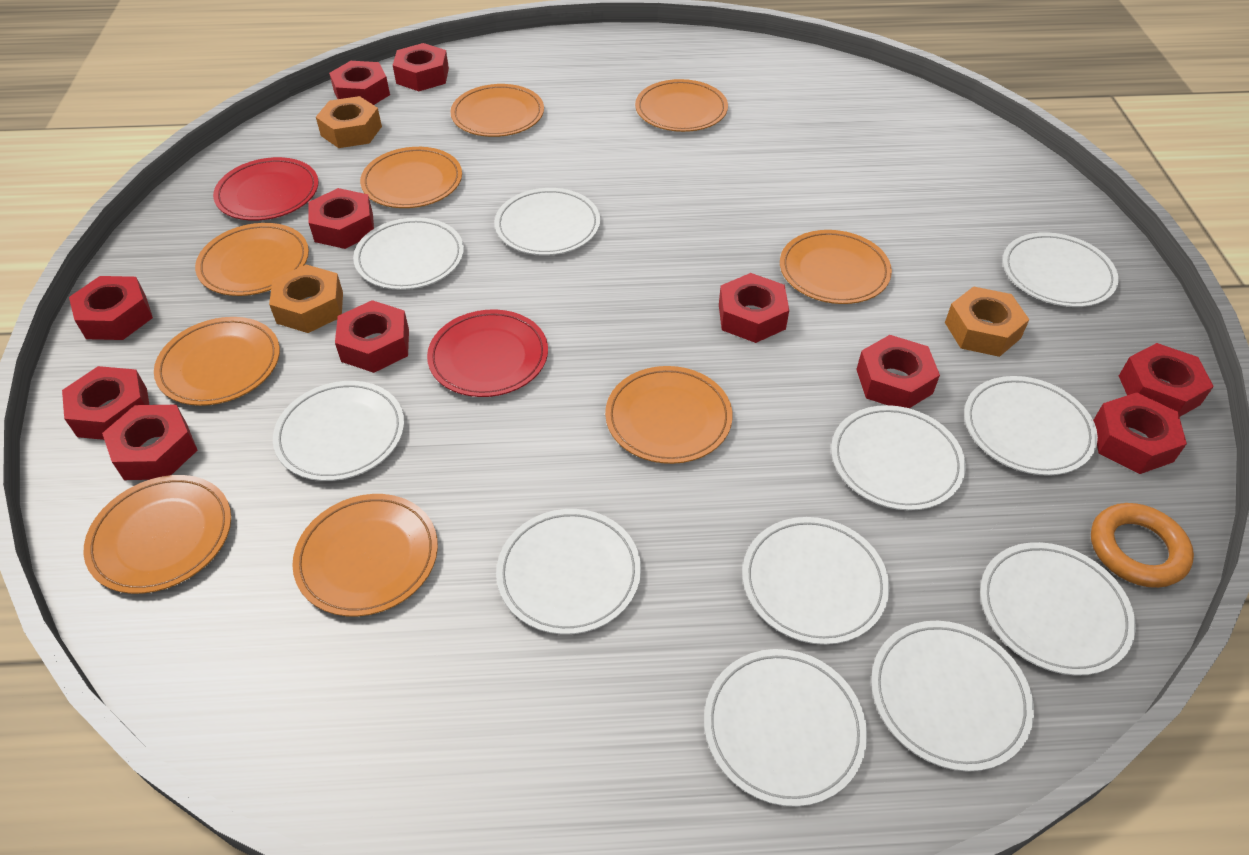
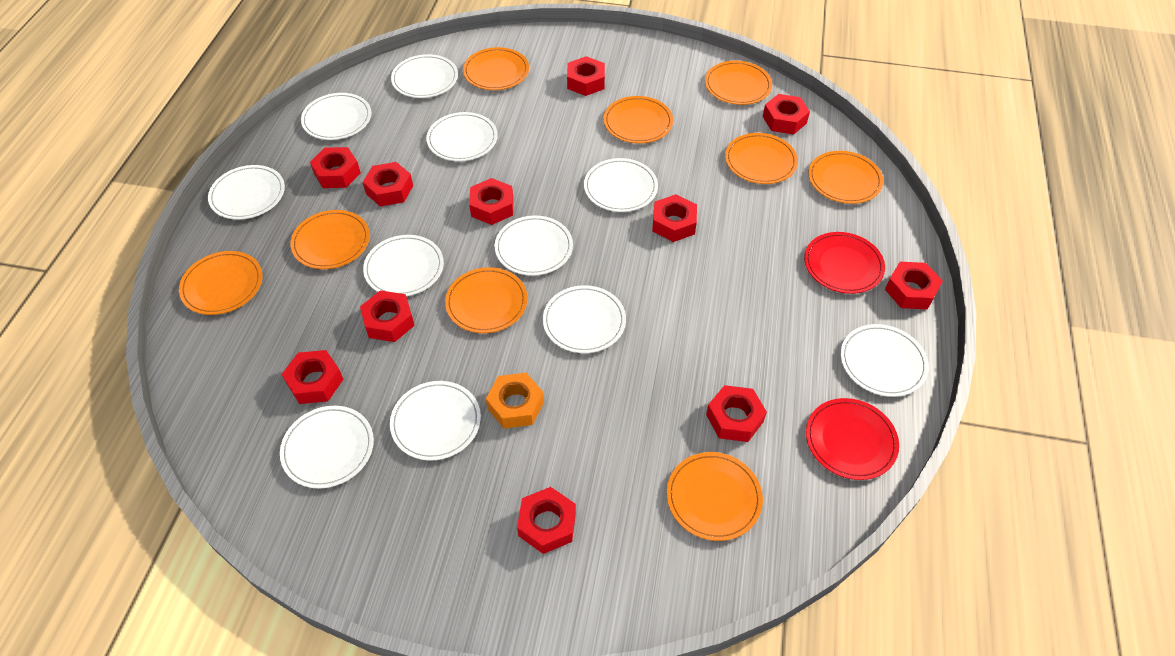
orange nut: [269,264,343,333] [316,96,382,148] [945,286,1030,357] = 3 -> [486,373,544,429] = 1
orange ring: [1091,503,1194,588] = 1 -> none = 0

